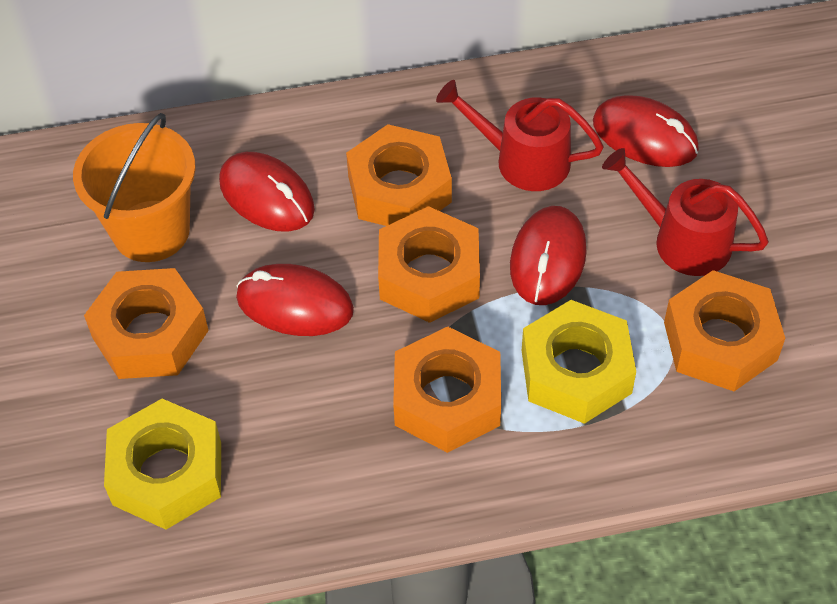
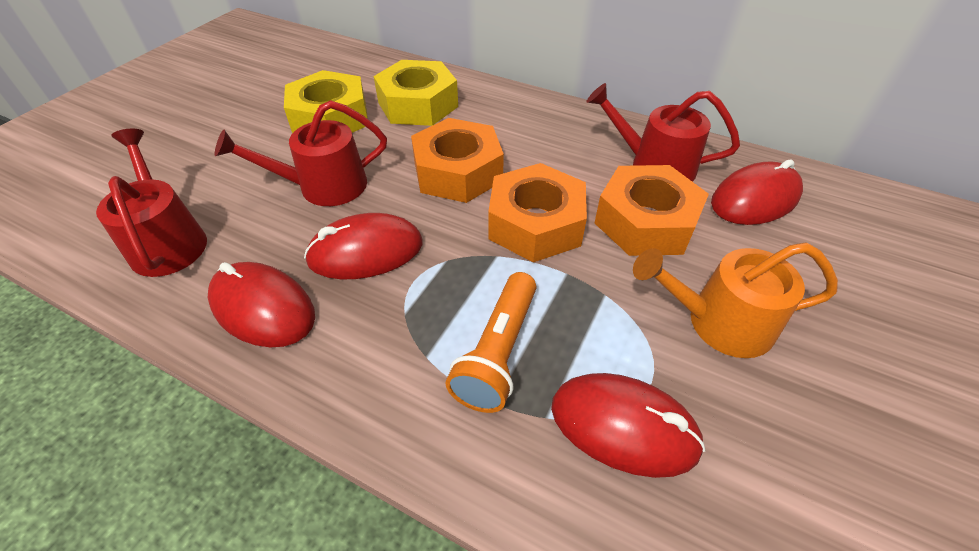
orange bucket: [73,113,196,262] = 1 -> none = 0
orange flashlight: none = 0 -> [446,272,536,413] = 1
orange nut: [84,268,209,379] [346,124,452,226] [378,206,480,323] [393,326,501,453] [664,270,785,391] = 5 -> [411,118,504,203] [488,163,587,263] [595,165,709,256] = 3
orange watering can: none = 0 -> [633,242,838,358] = 1
red watering can: [436,80,604,191] [602,148,769,276] = 2 -> [96,129,207,277] [215,100,387,206] [586,83,740,182] = 3

